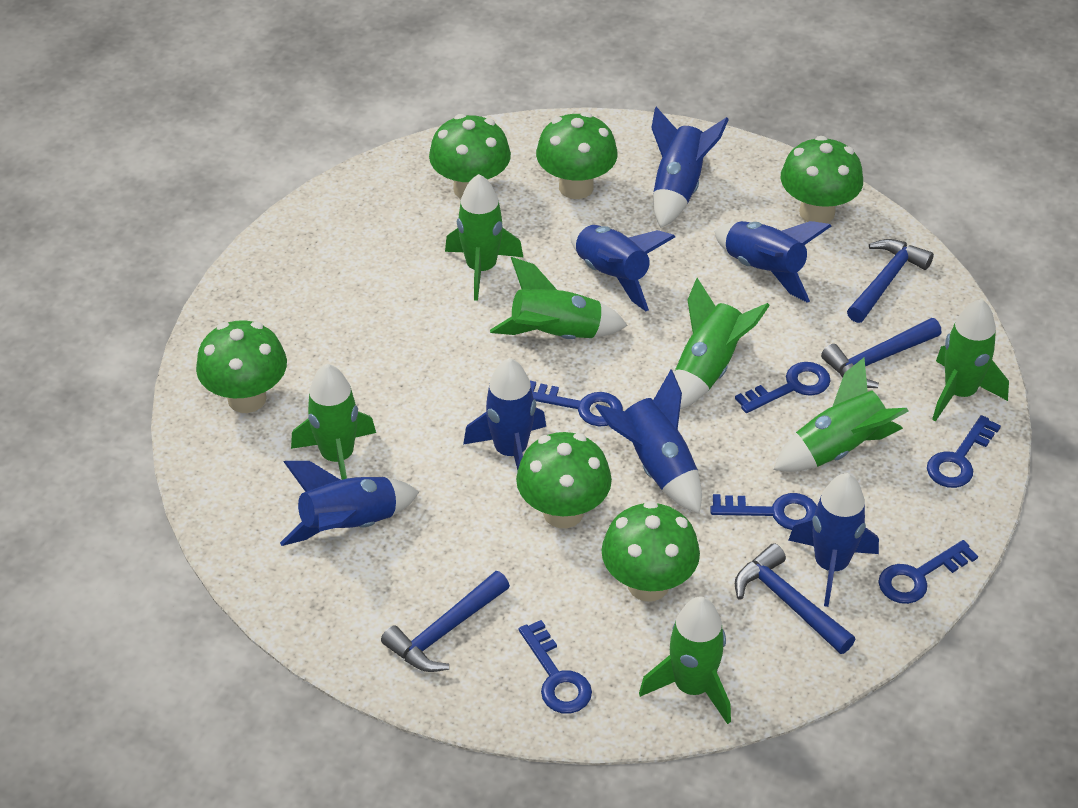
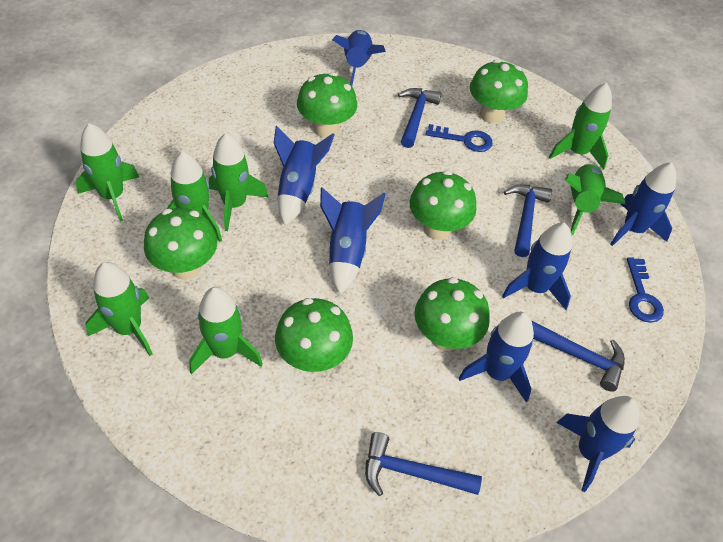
blue key: [519,620,592,714] [530,381,623,427] [710,493,817,530] [735,362,831,413] [878,540,978,604] [927,415,1001,488] = 6 -> [426,124,493,152] [627,257,664,323] = 2

